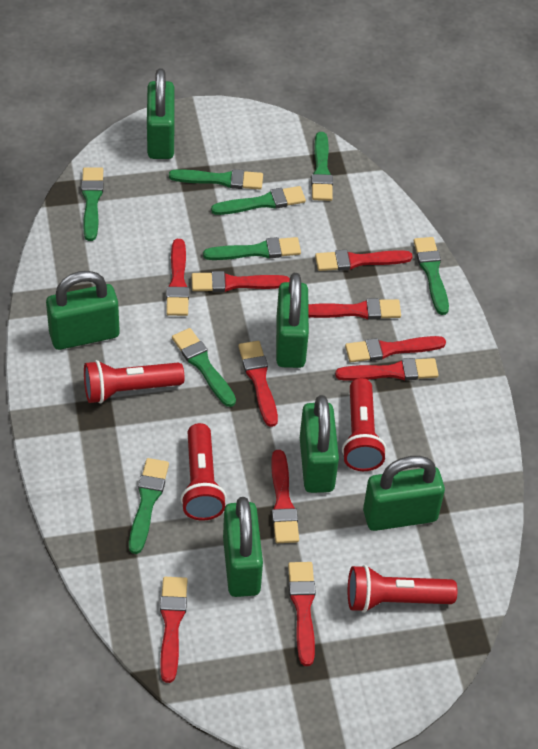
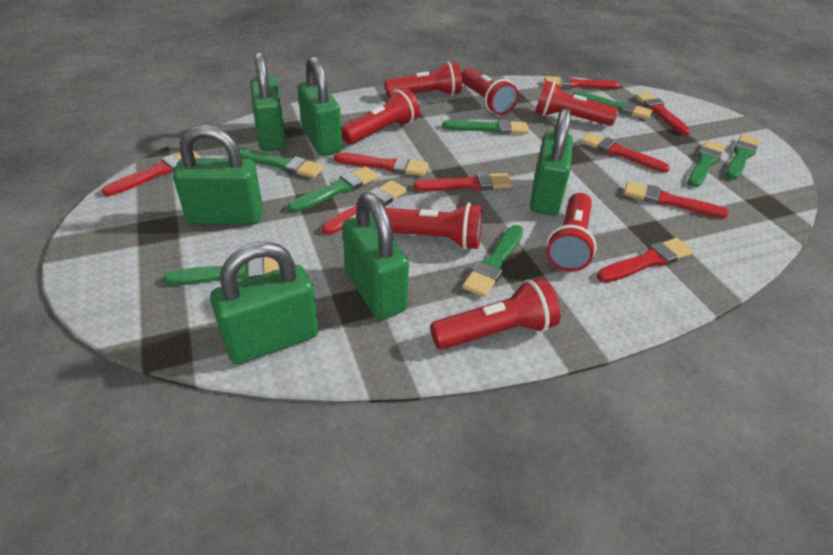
red brush: [160,577,188,683] [166,239,189,316] [192,271,290,292] [239,341,278,427] [271,450,299,543] [288,562,316,666] [308,298,401,320] [315,250,413,271] [335,358,439,381] [345,336,446,362] = 10 -> [101,151,201,196] [322,180,407,235] [334,152,428,176] [413,172,512,191] [544,76,620,89] [581,132,670,173] [597,238,694,282] [624,181,729,218] [635,92,690,135] = 9
red flashlight: [84,360,185,404] [181,423,226,521] [342,378,386,471] [348,565,457,613] = 4 -> [341,87,420,145] [385,61,462,97] [385,202,482,250] [430,278,561,350] [461,68,518,115] [535,80,618,126] [546,193,597,272] = 7

